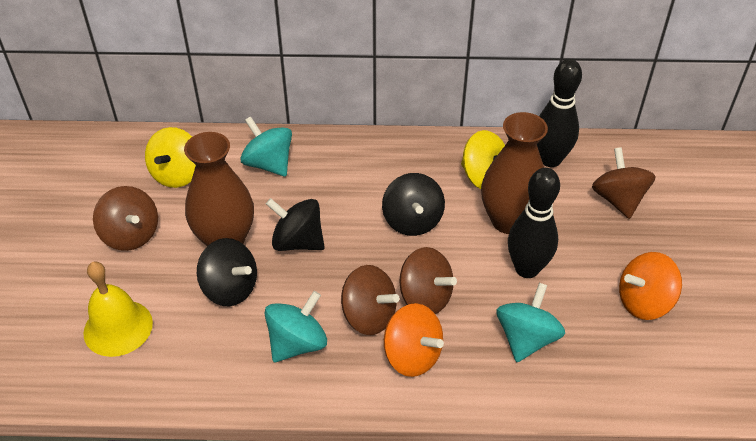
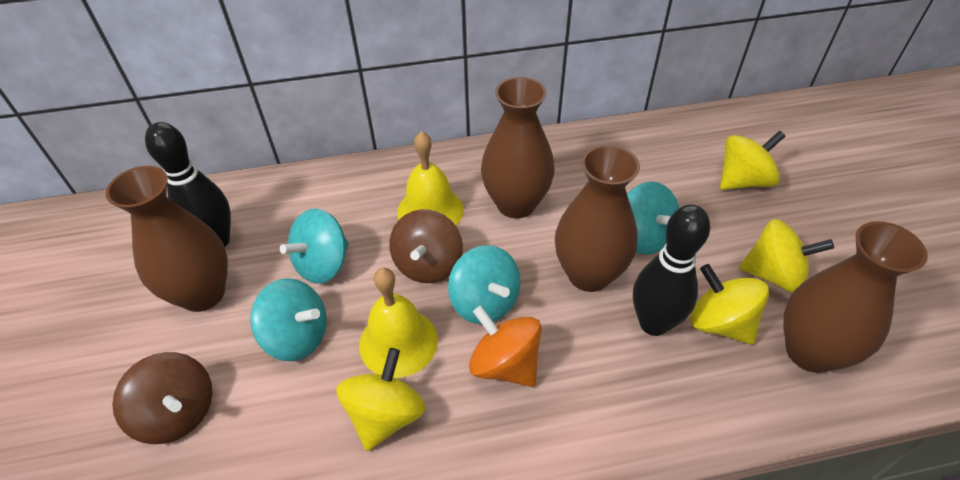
black spinning top: [197,238,257,306] [266,198,325,251] [382,173,445,236] = 3 -> none = 0
brown spinning top: [93,186,158,251] [341,265,399,335] [400,247,457,314] [592,147,656,219] = 4 -> [112,352,213,444] [389,209,463,283] = 2
brown vase: [184,132,254,246] [481,112,548,234] = 2 -> [105,166,228,312] [481,77,555,218] [555,145,640,292] [783,221,928,373] = 4
orange spinning top: [384,303,444,377] [619,252,682,320] = 2 -> [469,306,542,387] = 1
turquoise spinning top: [240,116,292,177] [264,291,327,362] [496,283,565,362] = 3 -> [250,278,327,361] [280,209,349,284] [448,245,521,324] [627,181,679,255] = 4
yellow bell: [83,262,153,357] = 1 -> [359,268,438,378] [397,131,463,226] = 2
yellow spinning top: [145,127,196,188] [461,130,505,189] = 2 -> [336,348,425,451] [690,264,769,345] [720,131,785,190] [739,219,834,293] = 4

